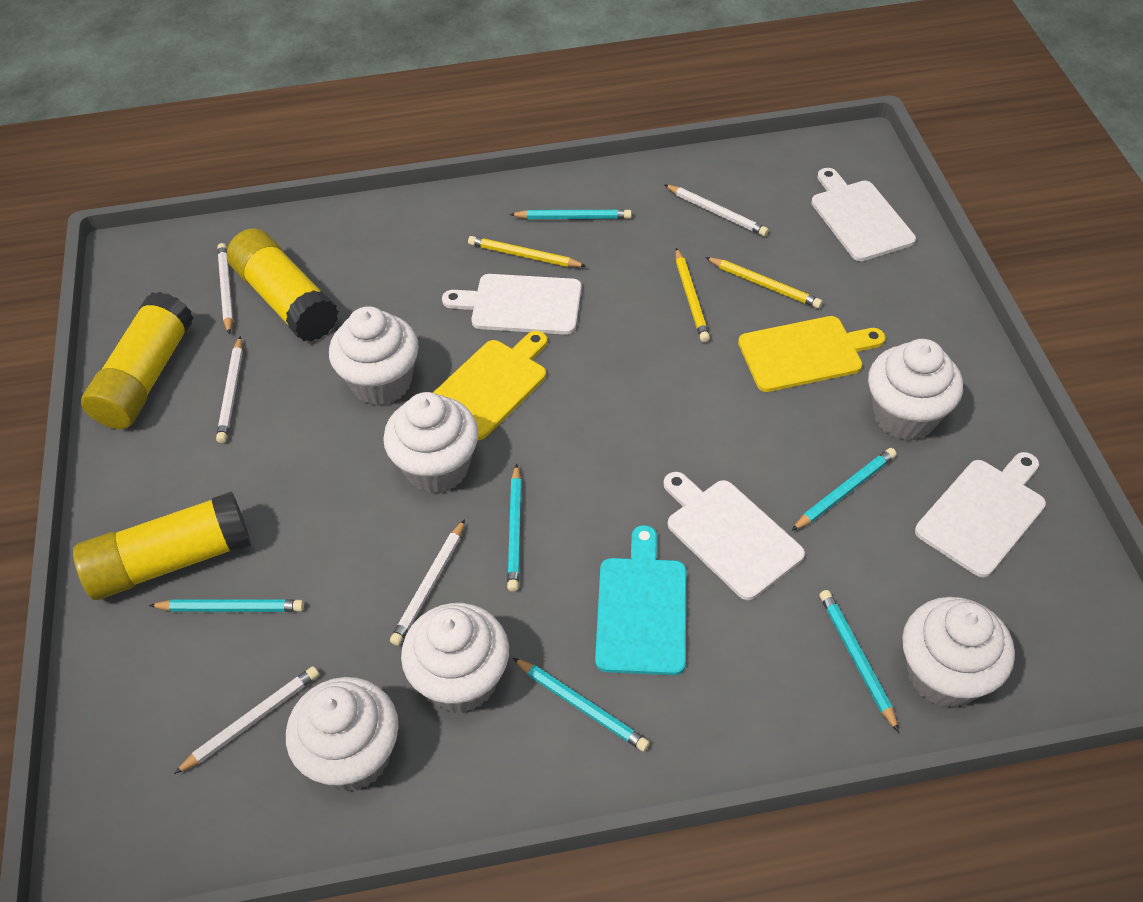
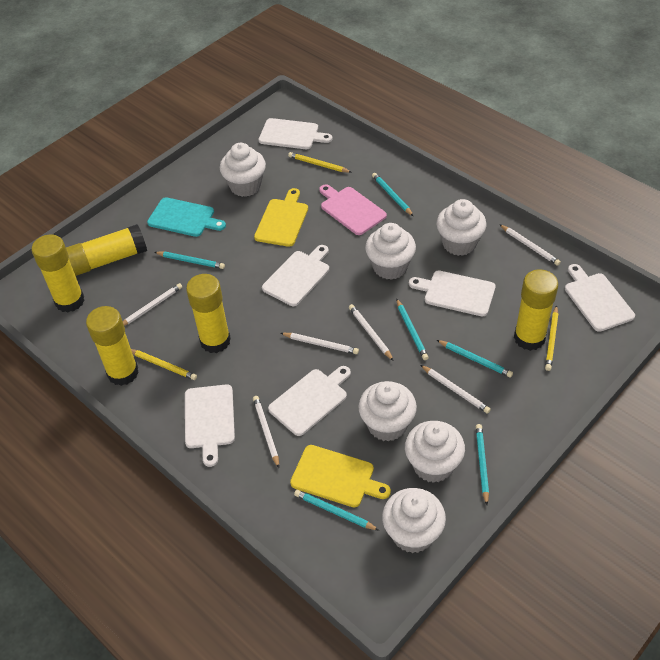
pink cutting board: none = 0 -> [319,184,387,235] = 1
white cutting board: [442,274,582,335] [664,472,805,600] [811,168,916,261] [915,452,1046,577] = 4 -> [185,384,235,467] [259,118,332,149] [262,245,329,306] [268,366,351,436] [409,270,496,316] [565,264,635,332] = 6
white pencil: [174,666,319,774] [216,336,243,443] [217,243,233,335] [390,519,465,646] [664,184,769,236] = 5 -> [123,283,182,326] [253,396,279,468] [281,333,359,354] [349,304,394,361] [421,365,491,414] [499,224,561,266] = 6
yellow glue stick: [73,491,251,600] [81,292,193,429] [227,228,339,342] = 3 -> [32,234,85,312] [66,224,147,276] [86,306,139,386] [186,274,231,353] [514,269,558,351] = 5

